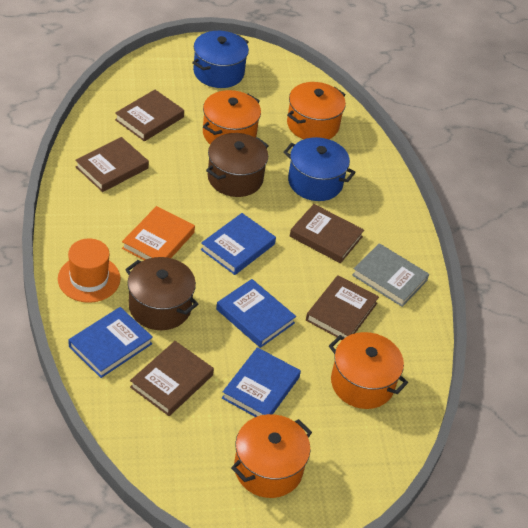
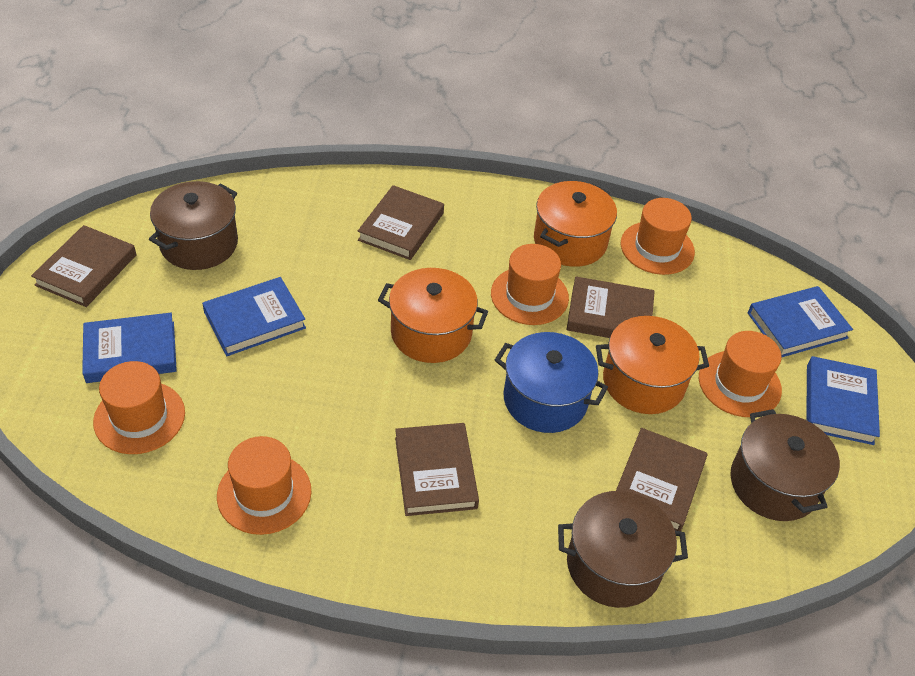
blue pot: [192,31,249,88] [283,137,355,201] = 2 -> [495,332,608,433] = 1
brown pot: [125,257,198,330] [206,133,269,197] = 2 -> [149,181,238,270] [558,491,688,608] [730,409,840,521] = 3
grey book: [352,243,429,307] = 1 -> none = 0
orange book: [122,206,195,260] = 1 -> none = 0
orange hat: [58,238,121,303] = 1 -> [93,361,185,454] [217,436,312,535] [491,244,569,325] [621,198,695,275] [699,331,782,417] = 5
orange pot: [203,90,261,144] [231,414,312,498] [287,82,346,139] [329,332,408,409] = 4 -> [378,268,488,363] [534,181,617,267] [596,316,709,414] = 3

